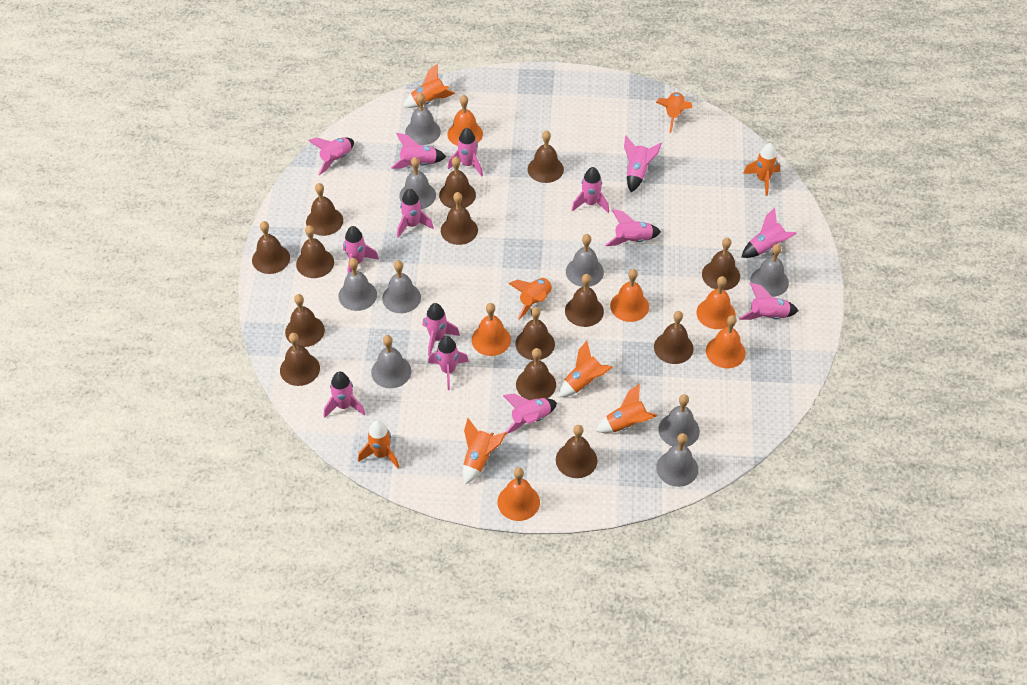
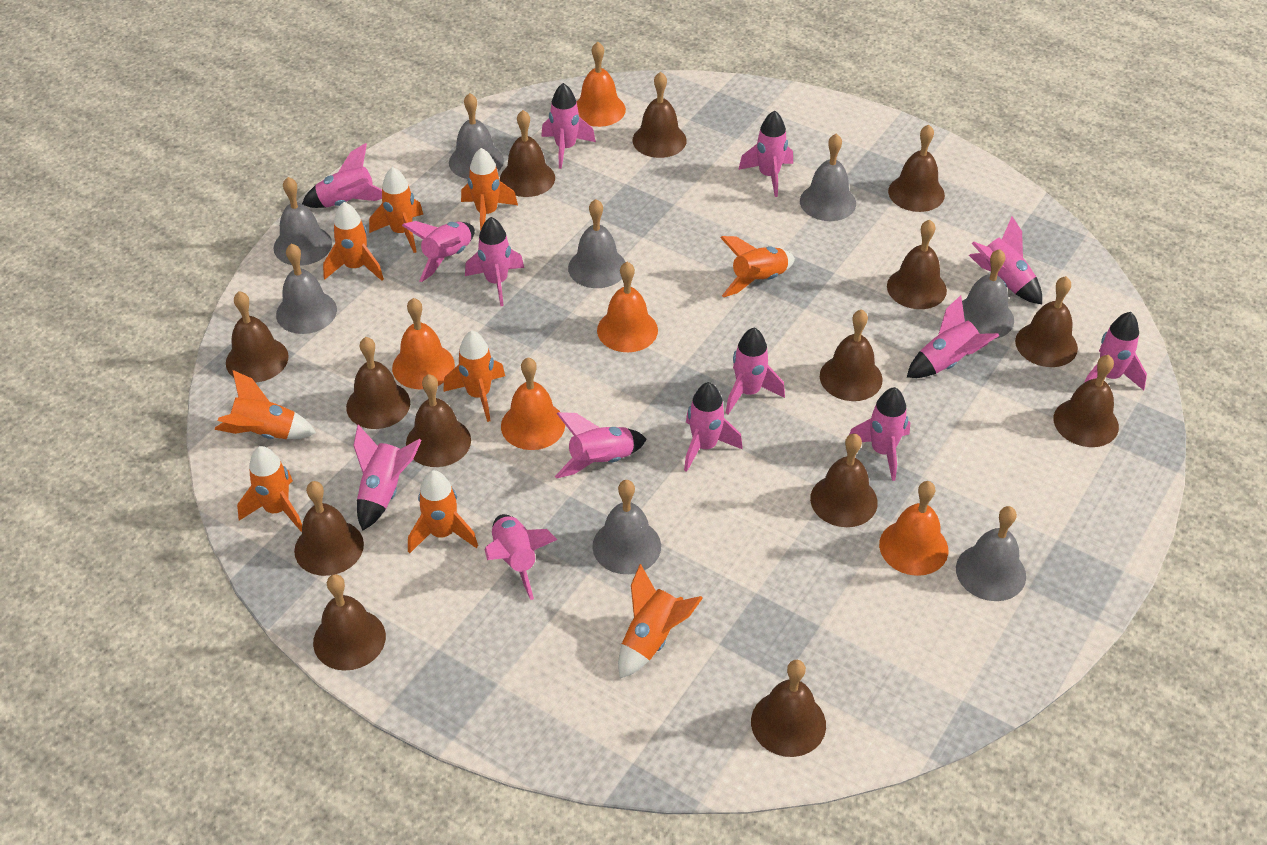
grey bell: [338,258,377,311] [371,335,411,388] [382,260,421,313] [399,157,436,209] [405,93,441,145] [566,234,604,287] [656,433,698,487] [658,394,700,447] [750,244,789,297] = 9 -> [273,177,332,266] [276,243,337,334] [449,93,504,179] [568,199,625,288] [592,480,661,574] [800,133,856,221] [956,506,1026,601] [962,249,1014,339] = 8
orange bell: [447,95,483,146] [471,303,511,356] [497,467,540,521] [610,269,649,322] [696,276,736,329] [706,315,746,368] = 6 -> [392,298,455,389] [501,358,565,450] [577,42,626,127] [597,262,658,352] [879,481,948,576] = 5
orange rocket: [358,420,399,468] [403,63,455,108] [463,418,507,485] [509,277,553,320] [558,341,613,397] [596,384,657,433] [656,92,692,133] [743,143,780,196] = 8 -> [215,370,316,439] [237,446,302,532] [323,202,384,281] [369,167,423,253] [408,470,478,554] [443,330,505,422] [461,148,518,232] [618,564,703,679] [720,236,795,297] = 9

